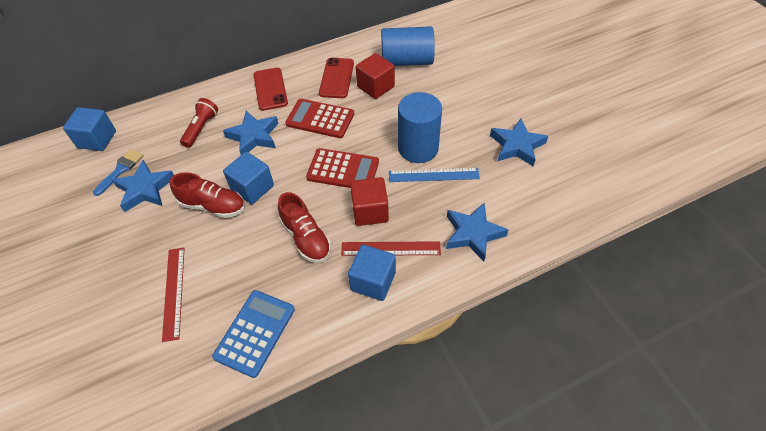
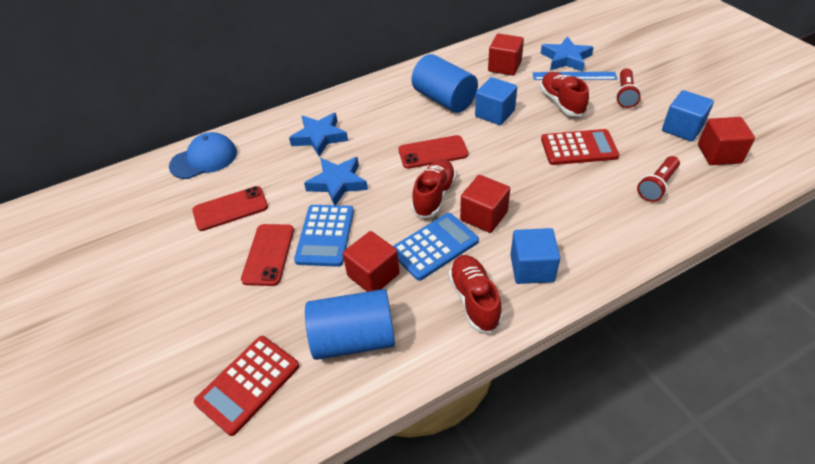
blue brush: [93,149,144,196] = 1 -> none = 0
blue calculator: [212,290,295,378] = 1 -> [294,205,354,267] [393,213,479,281] = 2
blue cap: none = 0 -> [169,132,237,179] = 1
blue star: [112,160,174,212] [223,111,279,155] [446,203,508,262] [490,119,548,166] = 4 -> [289,113,348,157] [304,157,368,205] [540,36,594,72] = 3
red cube: [350,177,389,226] [356,53,395,99] = 2 -> [343,231,400,292] [460,175,510,233] [488,33,524,76] [698,117,755,165] = 4
red flashlight: [180,98,218,148] = 1 -> [616,68,641,108] [637,156,680,202] = 2
red phone: [253,68,288,111] [319,58,354,98] = 2 -> [192,186,268,231] [241,224,294,286] [399,135,468,169] = 3
red ruler: [162,248,184,342] [341,241,441,256] = 2 -> none = 0
red shoe: [170,172,245,218] [278,192,331,263] = 2 -> [411,159,456,218] [449,255,503,333] [540,72,589,116] = 3

